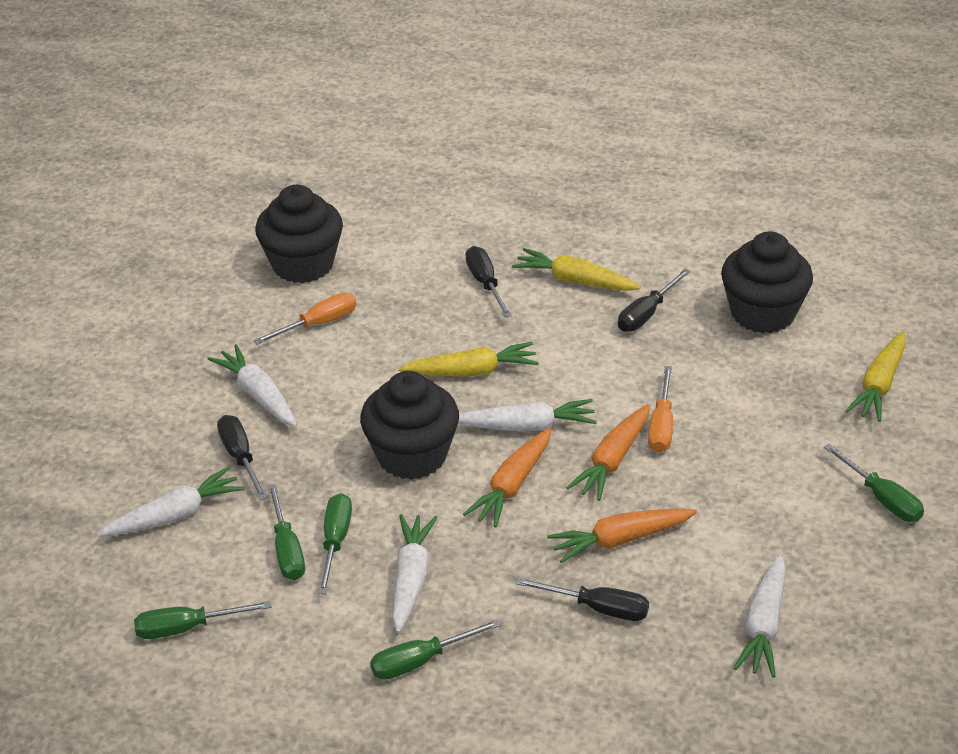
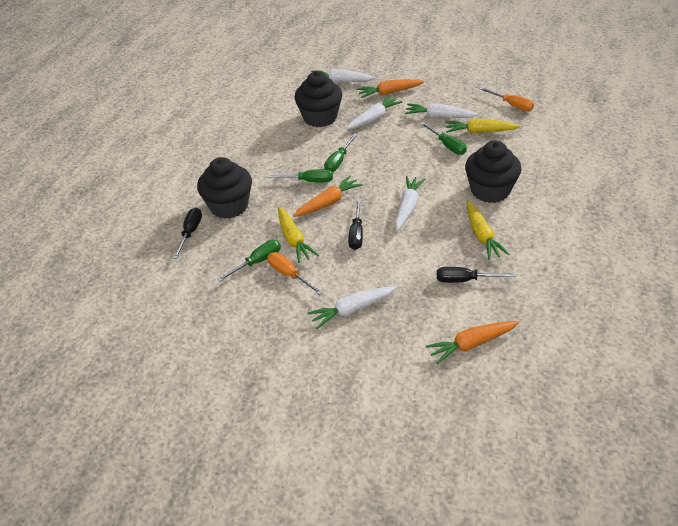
black screwdriver: [217,415,267,500] [465,246,512,318] [516,578,649,621] [618,269,691,332] = 4 -> [173,207,202,259] [348,199,363,250] [437,267,516,283] = 3
green screwdriver: [134,601,272,639] [268,484,305,580] [318,493,352,594] [370,619,501,680] [824,444,924,522] = 5 -> [217,240,281,282] [267,169,333,182] [324,133,358,172] [420,122,467,155] = 4

